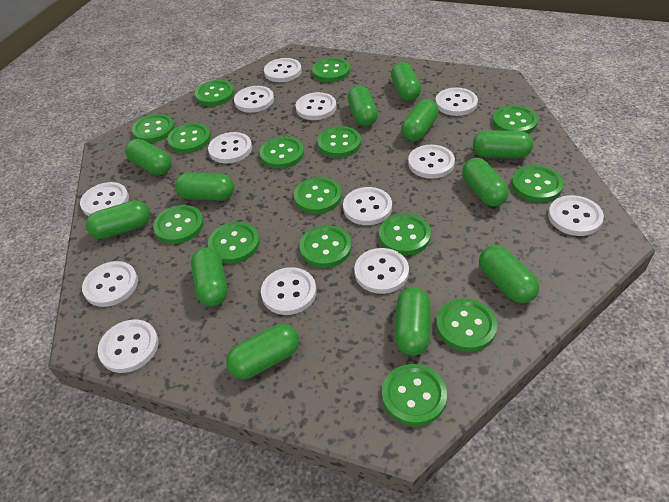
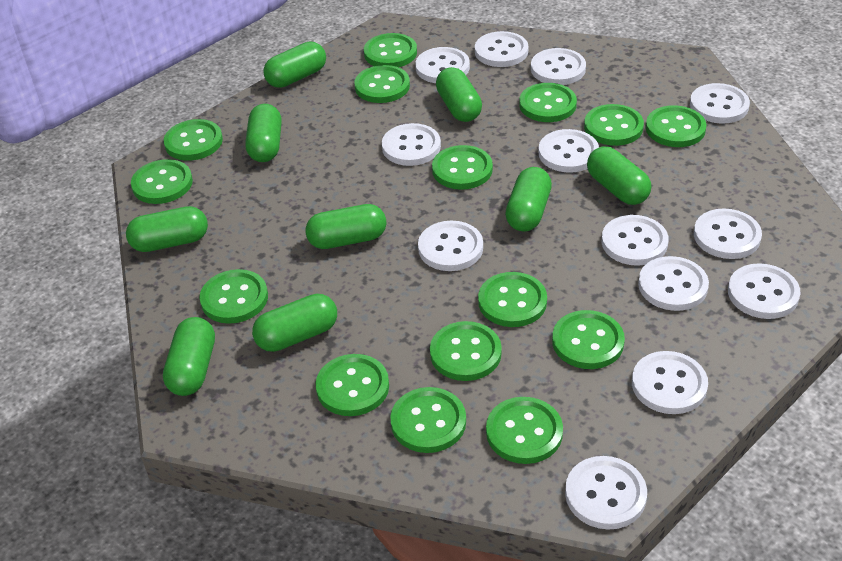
green capsule: [86,200,150,239] [125,139,171,175] [175,173,234,201] [191,247,228,306] [226,324,299,379] [347,86,378,126] [391,62,421,101] [395,287,430,356] [401,99,439,141] [462,158,509,207] [473,130,533,158] [479,245,539,303] = 12 -> [126,206,208,252] [163,317,215,396] [245,104,282,162] [252,294,337,352] [263,42,326,88] [305,204,386,249] [436,67,482,122] [505,167,552,232] [587,146,651,205] = 9

